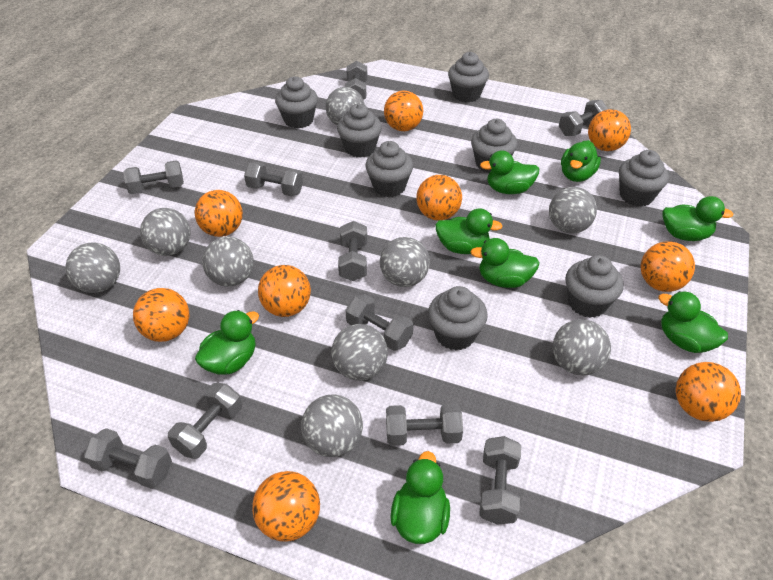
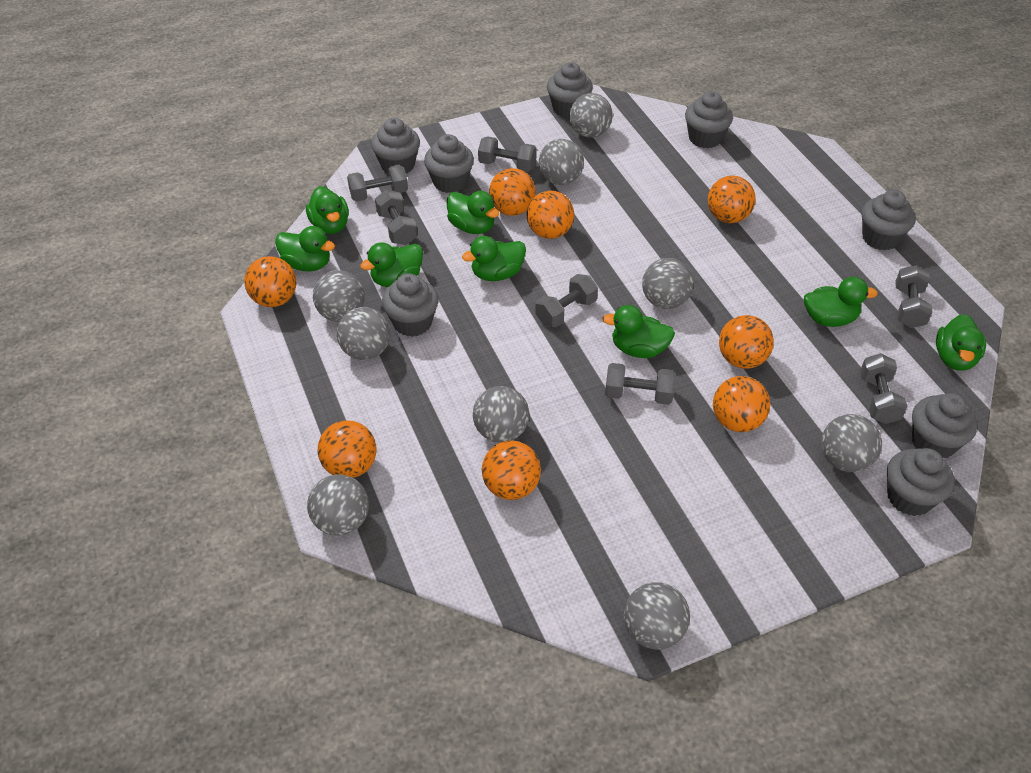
grey dumbbell: [84,428,172,489] [123,161,184,194] [168,383,242,459] [244,162,303,197] [338,221,367,281] [345,61,367,100] [346,294,413,351] [386,403,463,446] [479,436,521,525] [559,100,608,136] = 10 -> [347,164,408,202] [375,190,417,245] [478,136,537,172] [535,274,598,327] [605,363,676,405] [860,353,907,424] [895,265,932,328] = 7
orange ball: [133,288,189,342] [195,190,243,237] [252,471,320,542] [258,265,311,317] [384,91,423,131] [416,175,462,221] [588,109,631,151] [641,241,695,292] [676,362,741,422] = 9 -> [244,256,296,307] [317,420,376,478] [482,440,541,500] [489,168,536,216] [526,191,574,239] [708,176,756,223] [713,376,770,432] [719,315,774,369] = 8

